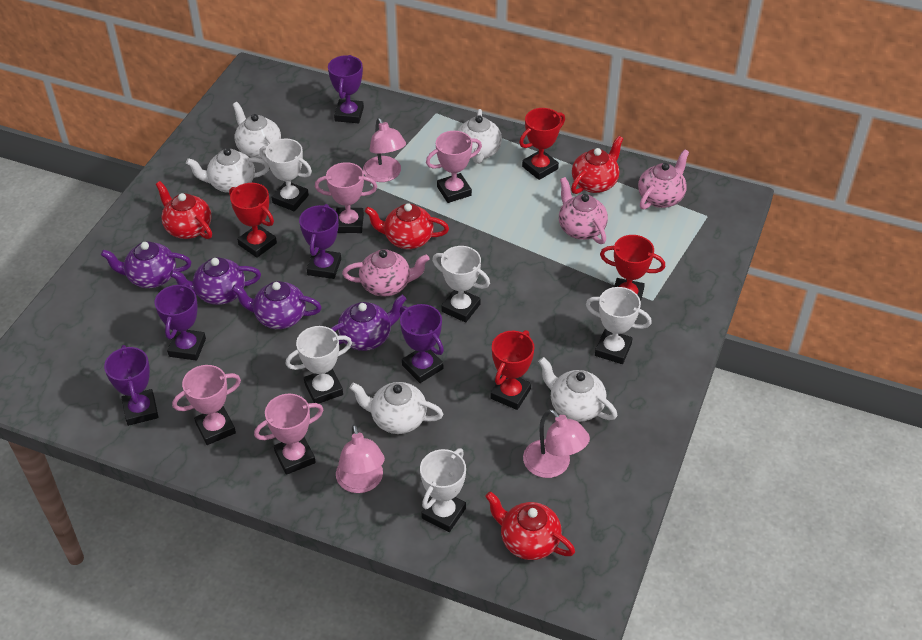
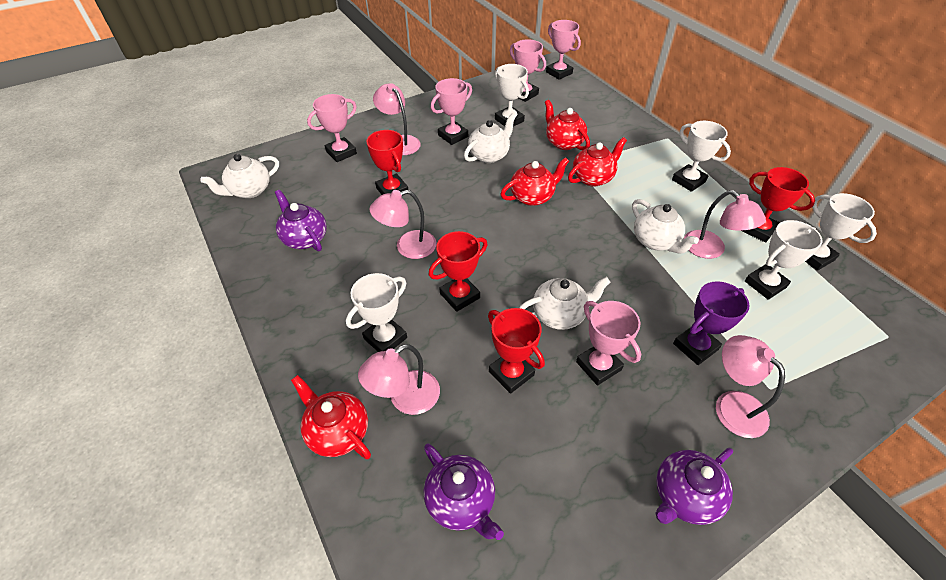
pink lamp: [336,424,385,493] [363,118,406,182] [523,409,590,478] = 3 -> [358,344,440,415] [369,190,437,259] [373,83,421,155] [684,190,766,259] [716,335,785,438] = 5
pink teapot: [342,249,430,297] [559,177,608,244] [638,149,689,210] = 3 -> none = 0
pink trophy: [172,365,241,445] [254,394,324,475] [315,162,377,233] [426,131,482,203] = 4 -> [307,94,357,162] [431,78,472,145] [510,39,546,102] [546,20,581,80] [576,301,641,386] = 5
purple teapot: [101,241,191,288] [170,257,261,305] [232,281,321,329] [330,295,406,351] = 4 -> [275,190,327,251] [424,444,504,540] [655,447,733,525] = 3
purple trophy: [104,345,159,426] [155,283,206,361] [299,204,341,279] [328,55,364,123] [400,304,444,383] = 5 -> [673,281,749,365] = 1
white teapot: [186,148,270,193] [232,102,281,158] [350,382,443,434] [457,109,502,164] [538,357,617,422] = 5 -> [200,154,279,198] [464,114,516,163] [519,277,611,330] [632,199,699,254] = 4

